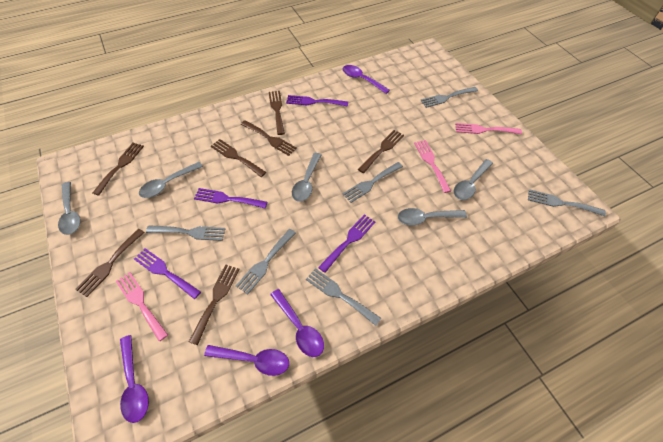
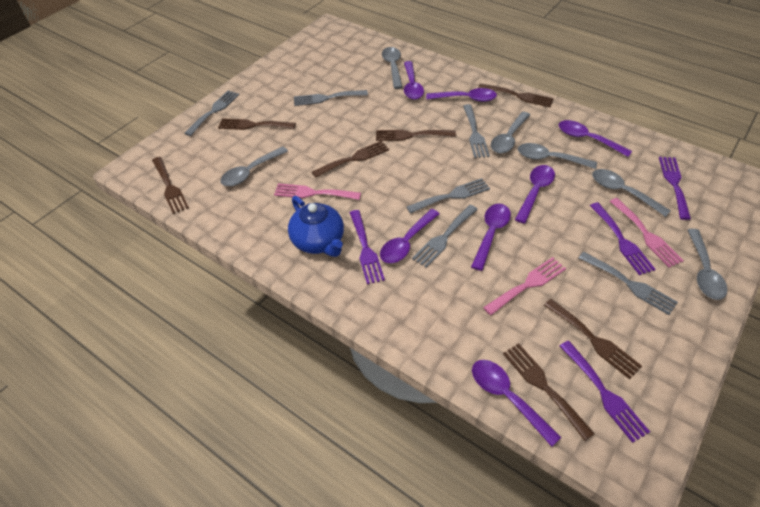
blue teapot: none = 0 -> [288,196,344,257] = 1
grey spoon: [58,182,81,235] [139,162,203,198] [292,153,321,202] [398,208,467,226] [453,159,493,200] = 5 -> [220,146,288,186] [382,47,402,89] [491,112,530,153] [518,143,597,169] [592,169,671,217] [688,229,727,300] = 6
purple spoon: [120,335,149,423] [204,345,289,376] [270,289,324,357] [343,65,390,94] = 4 -> [380,209,440,263] [404,61,424,100] [426,88,497,102] [471,203,511,271] [472,360,561,447] [515,165,555,224] [559,120,632,157] = 7

